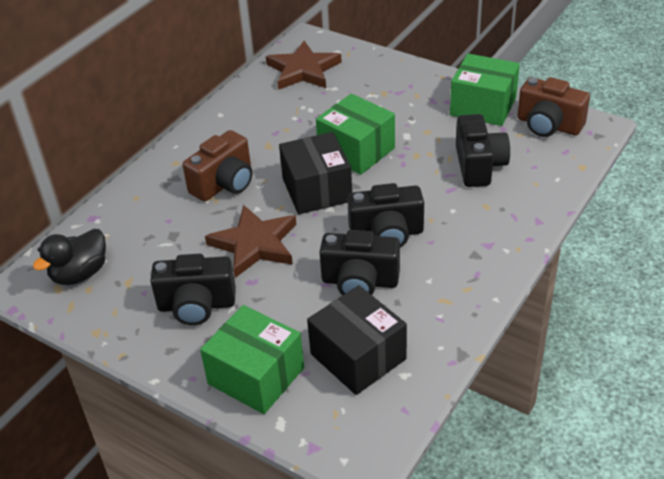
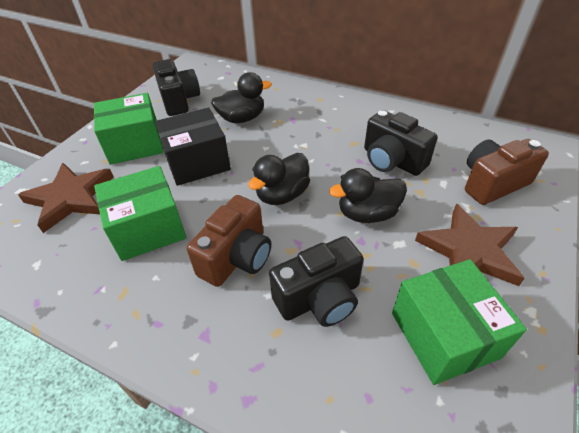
black box: [279,132,352,214] [307,285,407,395] = 2 -> [155,107,231,186] = 1
black camera: [150,254,236,325] [319,230,400,295] [347,183,424,248] [456,114,510,187] = 4 -> [152,59,200,116] [269,236,364,327] [364,110,438,176] = 3
black duck: [33,229,106,285] = 1 -> [211,72,272,123] [248,153,310,205] [329,168,407,223] = 3

